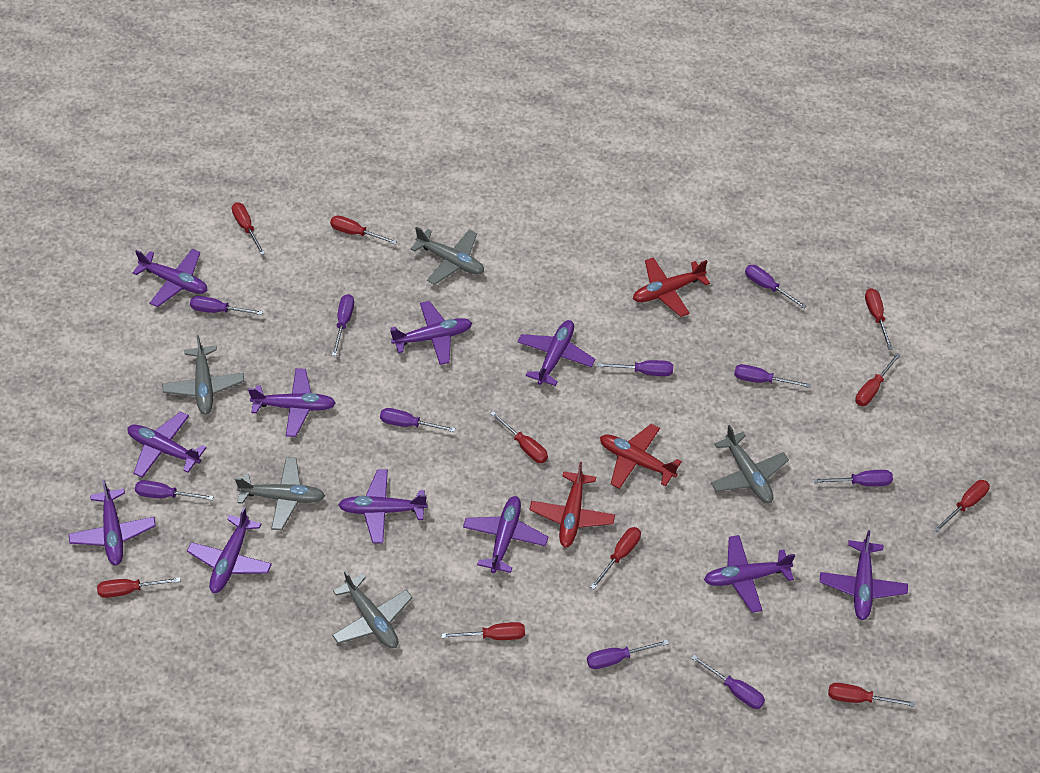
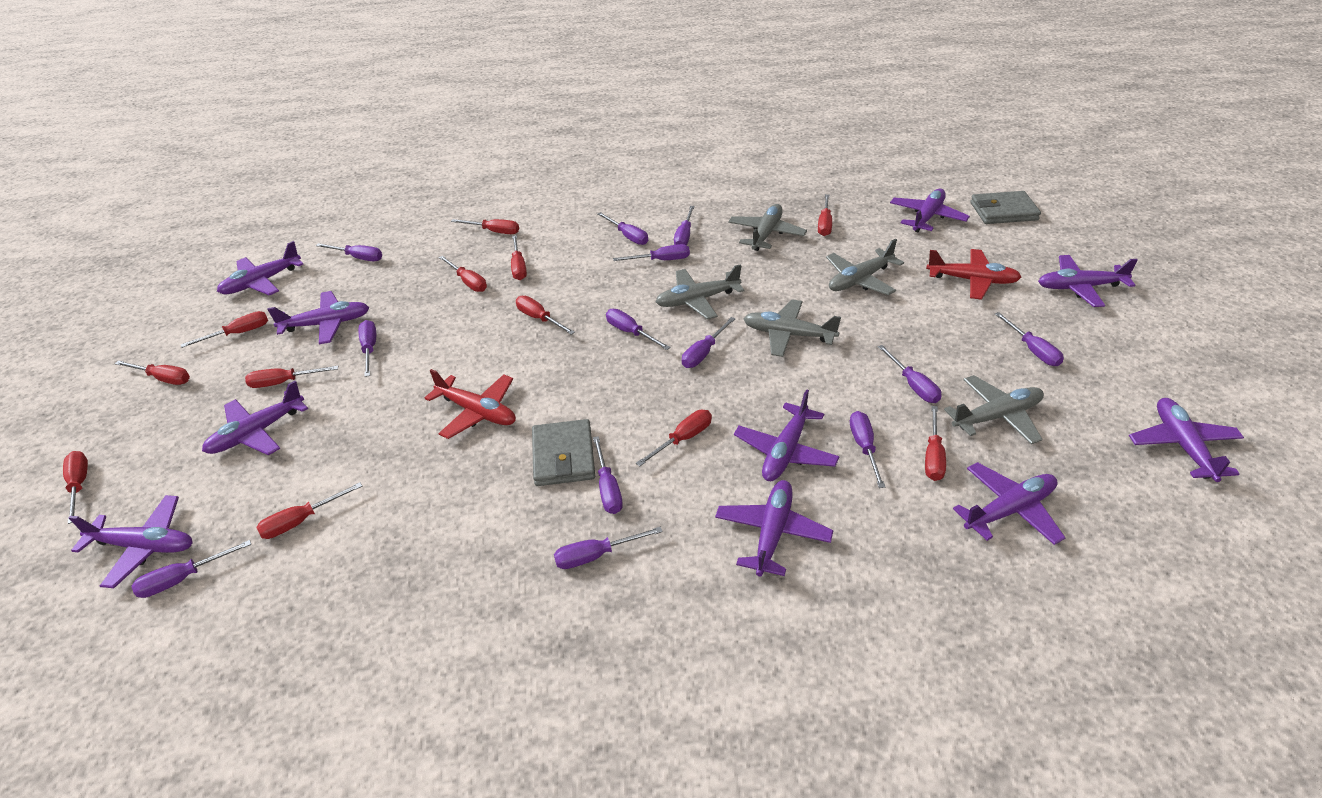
grey wallet: none = 0 -> [532,419,595,486] [970,191,1041,224] = 2
purple plane: [69,480,156,566] [127,411,207,478] [133,249,208,307] [187,507,272,593] [248,368,336,437] [338,470,428,543] [390,301,472,365] [463,496,548,573] [518,320,595,386] [704,535,795,613] [820,530,908,620] = 11 -> [69,495,192,588] [202,381,308,455] [217,241,303,295] [267,291,369,344] [715,480,833,576] [734,389,840,481] [890,189,970,232] [953,462,1066,545] [1038,255,1138,307] [1129,398,1244,482] = 10
purple screwdriver: [135,480,214,500] [190,296,263,315] [332,294,354,356] [380,408,456,432] [587,640,669,669] [597,360,673,376] [691,655,765,709] [734,364,810,388] [745,265,806,309] [813,470,893,486] = 10 -> [131,540,251,598] [316,243,382,261] [359,320,376,377] [554,527,663,569] [593,436,623,514] [598,212,648,245] [606,309,671,350] [613,244,690,261] [674,206,694,245] [682,317,736,368] [850,411,885,488] [878,345,942,403] [995,312,1064,366] = 13
red plane: [529,462,615,548] [600,424,682,489] [633,257,710,317] = 3 -> [425,369,516,439] [926,249,1021,300] = 2
red screwdriver: [97,577,181,598] [232,203,265,255] [330,216,397,244] [442,622,525,640] [490,411,548,463] [590,527,641,589] [828,683,915,707] [855,353,901,406] [865,288,893,350] [934,480,990,532] = 10 -> [63,451,88,524] [115,360,190,385] [181,311,268,348] [245,366,338,388] [256,482,363,539] [439,256,487,292] [451,219,519,234] [511,235,527,280] [516,296,575,335] [636,410,712,467] [818,194,832,236] [925,406,946,481] = 12

